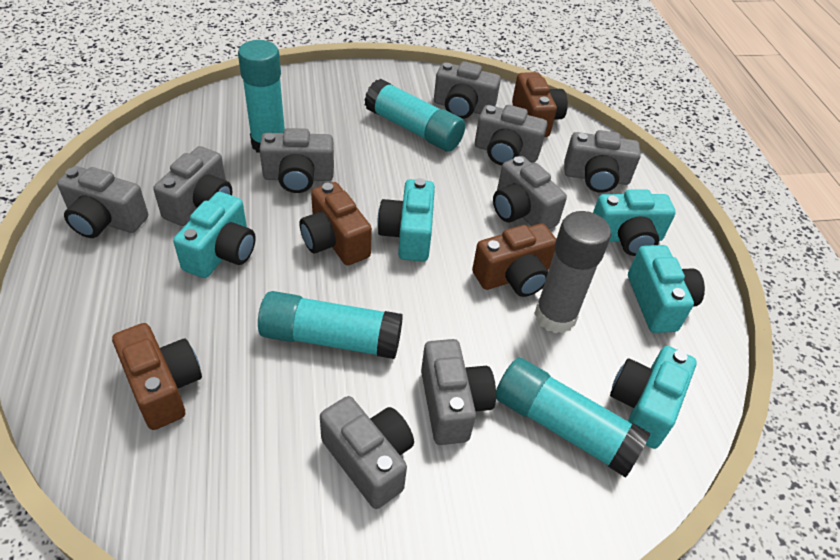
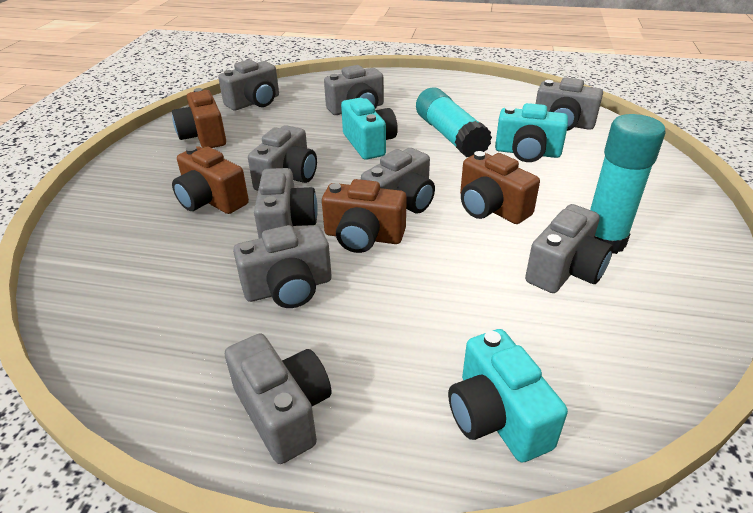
grey glue stick: [534,211,611,333] = 1 -> none = 0
turquoise camera: [173,192,256,278] [377,178,435,262] [593,190,676,256] [610,346,697,449] [628,245,705,333] = 5 -> [341,98,398,160] [448,329,568,462] [495,103,568,162] = 3
turquoise glue stick: [238,40,285,153] [258,291,403,359] [364,79,465,152] [496,358,650,477] = 4 -> [416,87,492,157] [590,114,666,254] = 2

